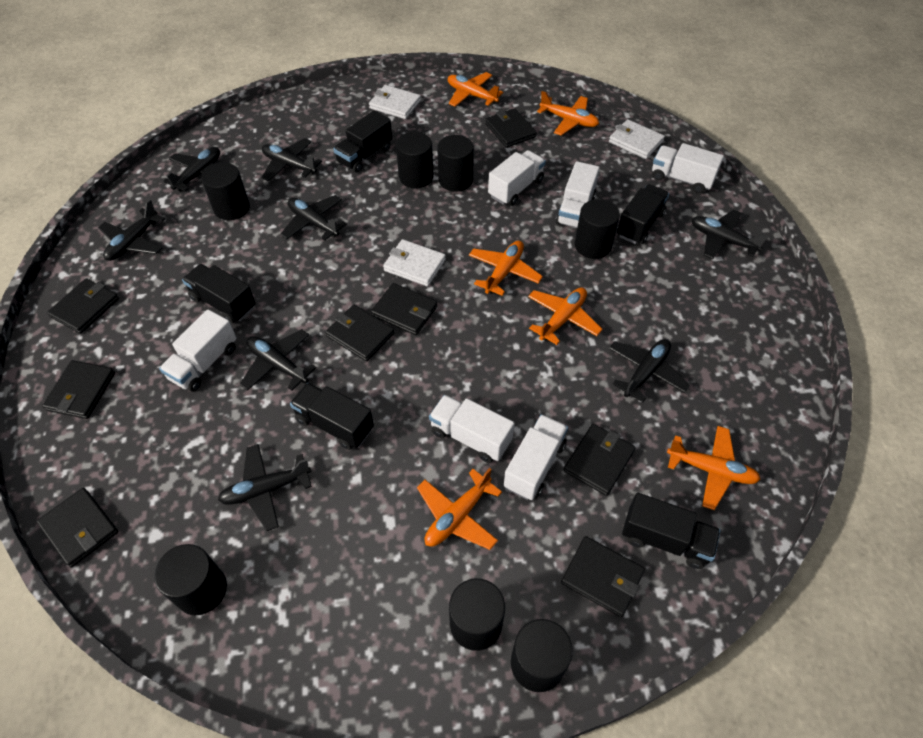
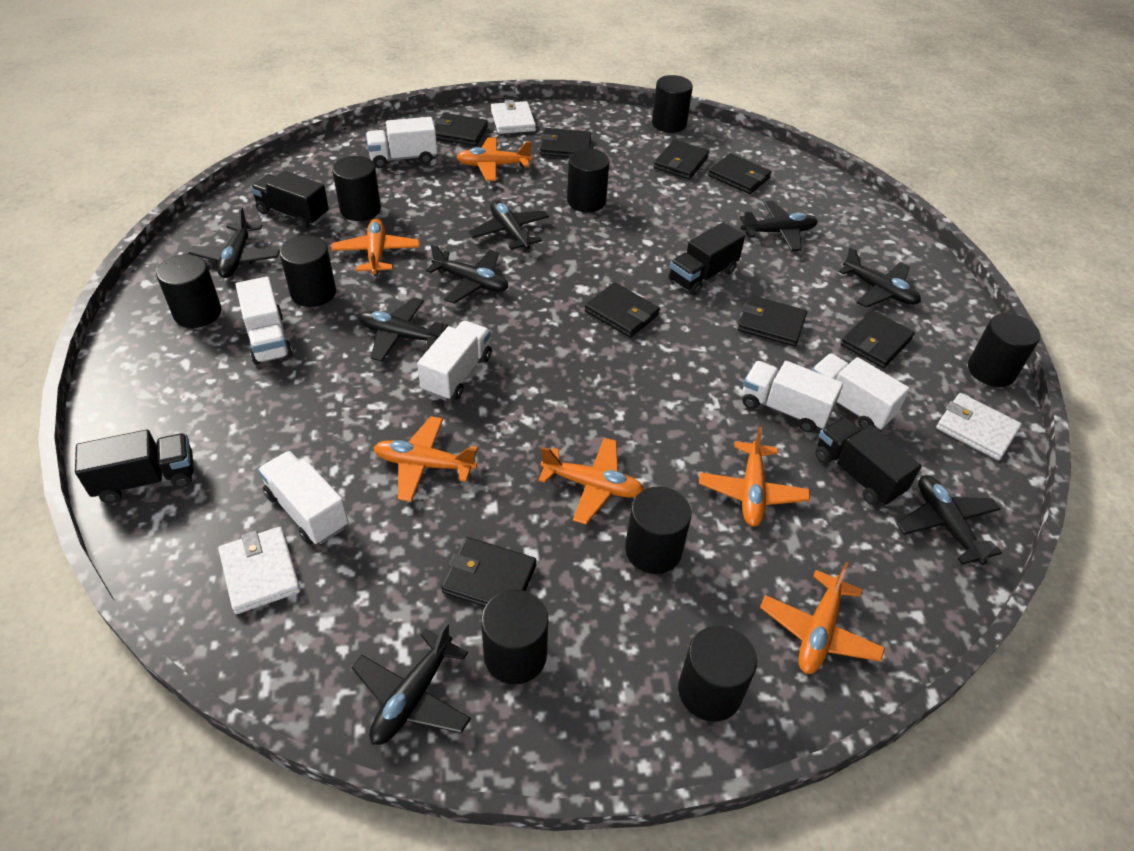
black cylinder: [154,544,227,615] [201,162,250,220] [396,132,433,188] [437,135,474,192] [449,578,505,651] [511,619,573,692] [575,199,620,259] = 7 -> [156,254,222,328] [279,235,336,307] [332,156,381,221] [481,590,548,684] [567,149,610,212] [625,486,692,574] [652,75,693,133] [678,625,757,722] [968,313,1040,387] = 9
black truck: [182,264,256,324] [290,383,374,450] [333,111,392,173] [617,184,669,244] [622,493,721,569] = 5 -> [75,430,194,503] [251,171,329,229] [668,222,745,296] [815,417,922,506] = 4

